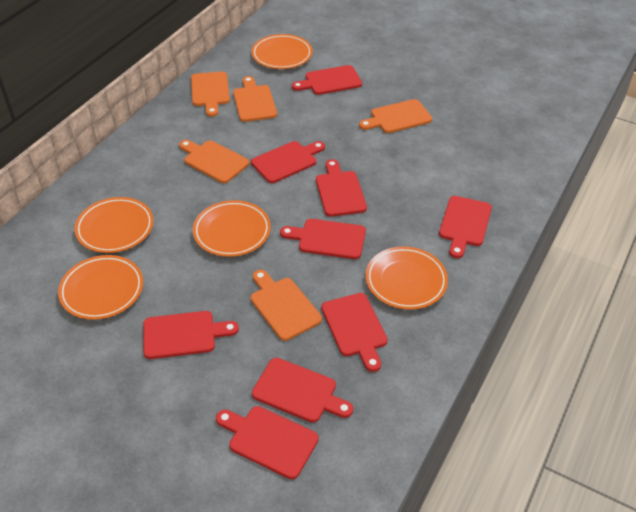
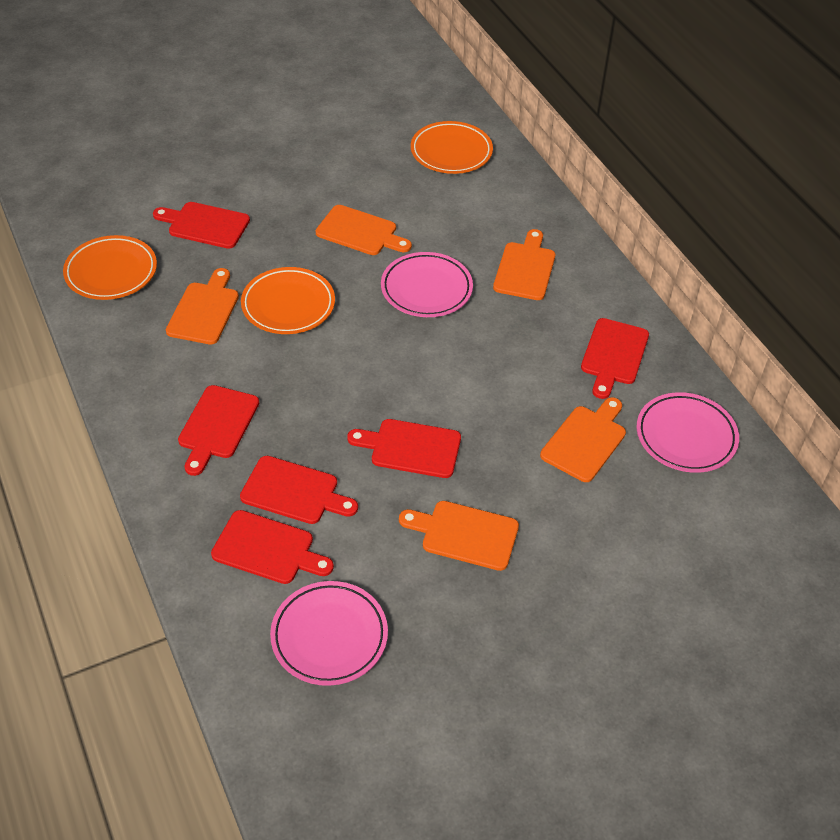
orange plate: [58,255,143,320] [75,197,154,253] [193,200,271,257] [251,34,313,69] [366,246,448,310] = 5 -> [63,235,157,300] [241,267,335,334] [411,121,493,174] = 3
pink plate: none = 0 -> [270,581,388,686] [381,252,473,317] [637,392,739,473] = 3
red cutting board: [143,311,239,359] [216,406,318,479] [251,141,325,183] [252,358,353,423] [280,219,366,259] [292,65,362,95] [316,159,367,217] [321,293,388,372] [439,196,492,258] = 9 -> [153,202,250,249] [178,385,259,476] [211,510,334,584] [240,456,358,524] [347,419,461,478] [581,318,649,399] = 6

